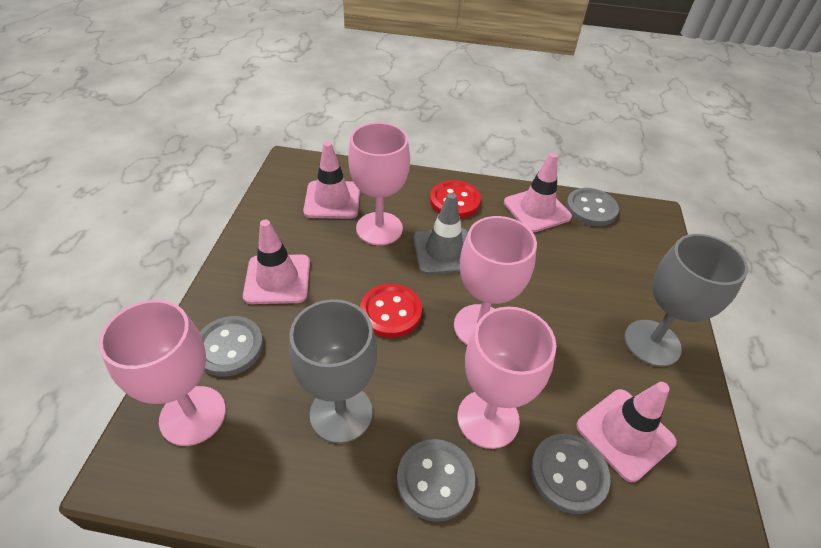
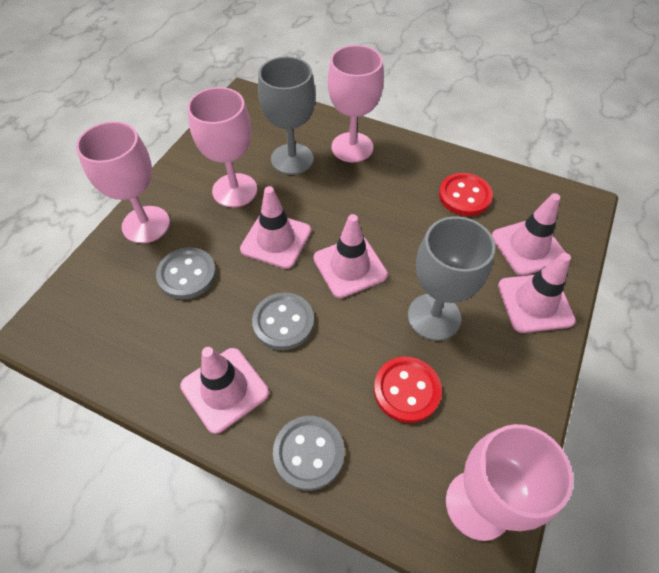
grey button: [200,316,264,376] [397,439,475,522] [531,434,611,514] [566,188,619,226] = 4 -> [156,247,216,300] [252,292,314,350] [273,416,345,491] = 3
grey traffic cone: [413,193,468,275] = 1 -> none = 0
pink traffic cone: [243,220,310,304] [303,141,360,219] [504,153,572,232] [576,382,677,482] = 4 -> [180,347,269,434] [240,186,311,269] [313,214,388,298] [492,193,566,276] [498,253,576,333] = 5

